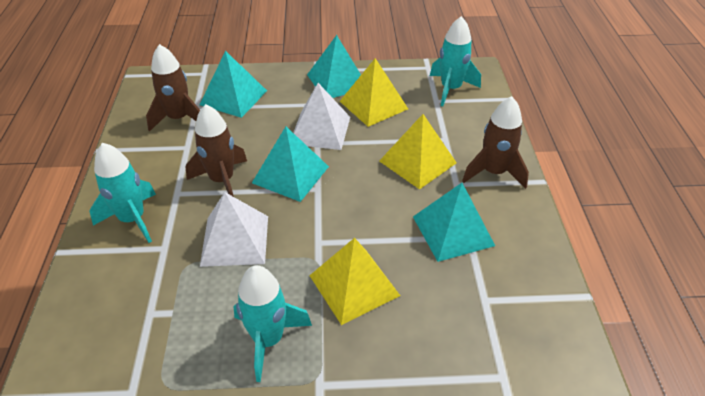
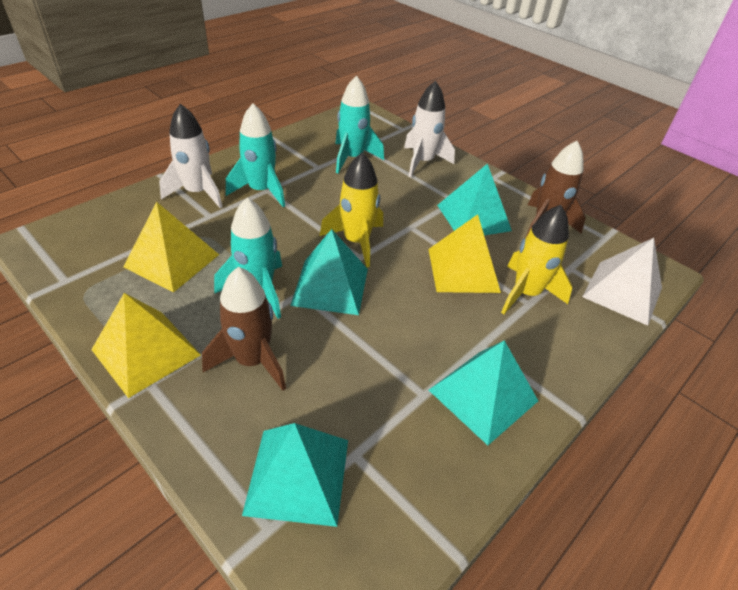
brown rocket: [146,44,200,132] [185,104,247,197] [462,96,529,189] = 3 -> [202,267,286,391] [525,141,586,239] = 2
white pyramid: [200,192,268,267] [293,83,350,150] = 2 -> [582,238,662,326] = 1
white rocket: none = 0 -> [159,104,223,209] [404,81,455,177] = 2
yellow rocket: none = 0 -> [320,152,383,268] [501,205,572,314] = 2

